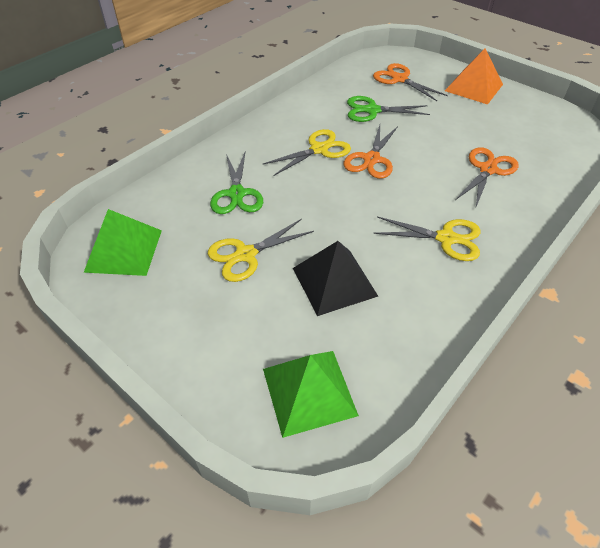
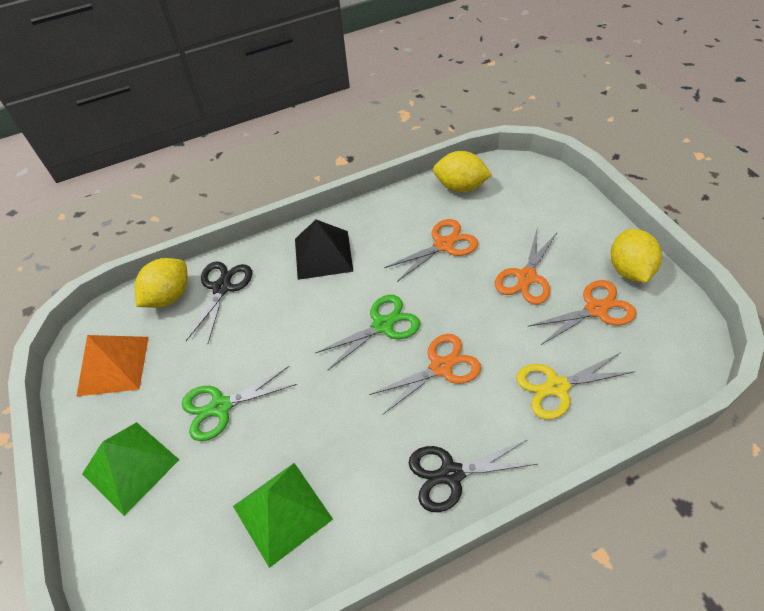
black scissors: none = 0 -> [186,261,252,345] [409,440,537,512] = 2
orange scissors: [344,125,398,179] [373,63,448,101] [456,147,519,207] = 3 -> [369,334,481,414] [384,219,478,282] [495,230,558,305] [529,280,637,345] = 4
yellow lemon: none = 0 -> [135,258,188,308] [433,151,492,192] [611,229,662,283] = 3
yellow scissors: [208,219,314,282] [263,129,351,176] [373,216,480,261] = 3 -> [516,352,635,420] = 1

